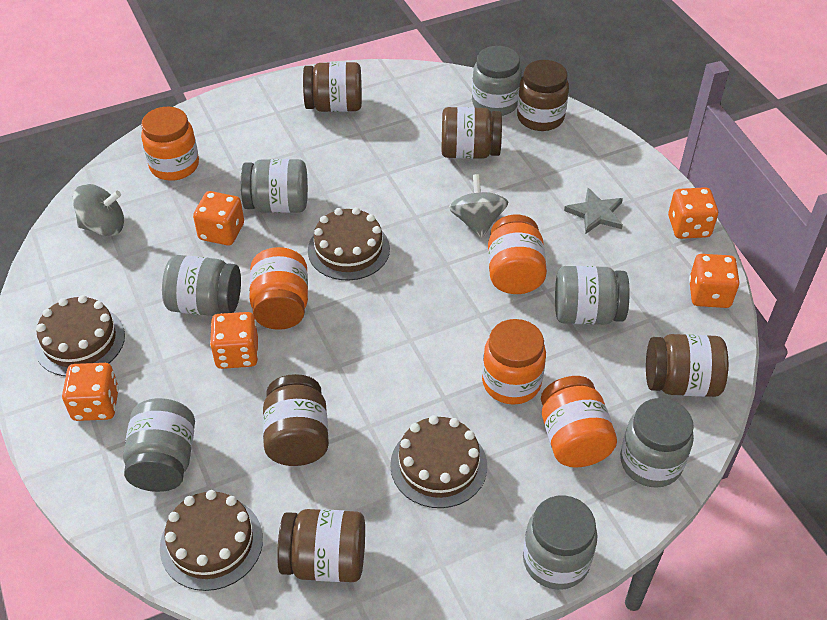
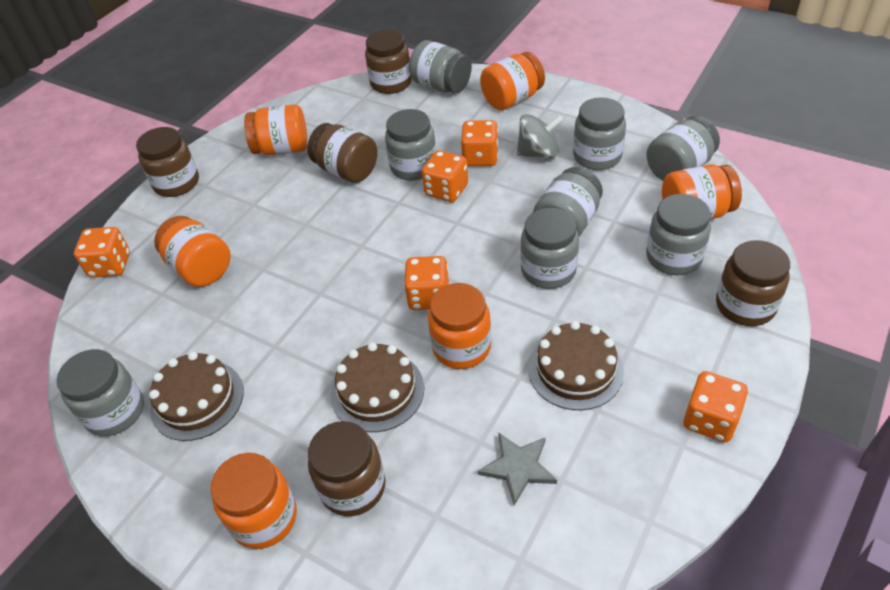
brown cake: [34,295,125,376] [160,490,263,591] [308,207,390,281] [390,415,487,508] = 4 -> [149,352,244,441] [331,342,424,432] [529,321,624,410] = 3
brown jar: [263,374,329,466] [277,509,365,582] [303,62,362,112] [441,107,502,159] [517,60,569,131] [646,334,728,397] = 6 -> [136,127,199,197] [307,123,377,183] [308,421,386,516] [365,29,412,94] [716,240,790,326] = 5
grey jar: [123,398,195,492] [162,255,241,316] [241,159,308,213] [472,46,522,116] [523,495,597,590] [555,266,630,325] [620,398,694,488] = 7 -> [57,349,144,436] [385,109,436,181] [409,40,472,93] [521,208,579,289] [533,167,603,236] [573,97,626,170] [646,116,720,181] [646,194,711,275] = 8
grey spinning top: [73,184,124,236] [449,174,508,238] = 2 -> [517,114,563,159] = 1
orange jar: [141,107,199,181] [249,247,308,330] [482,319,546,405] [488,215,547,294] [541,376,617,467] = 5 -> [154,216,231,287] [210,453,297,549] [244,104,307,155] [428,283,491,369] [480,52,545,110] [662,165,742,219] = 6

